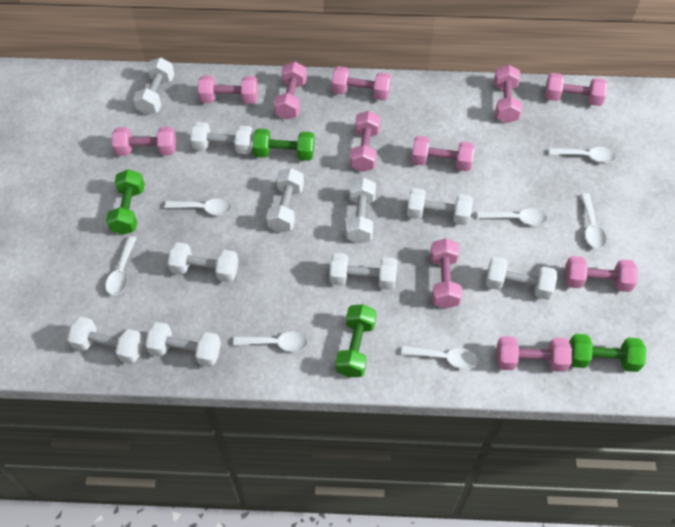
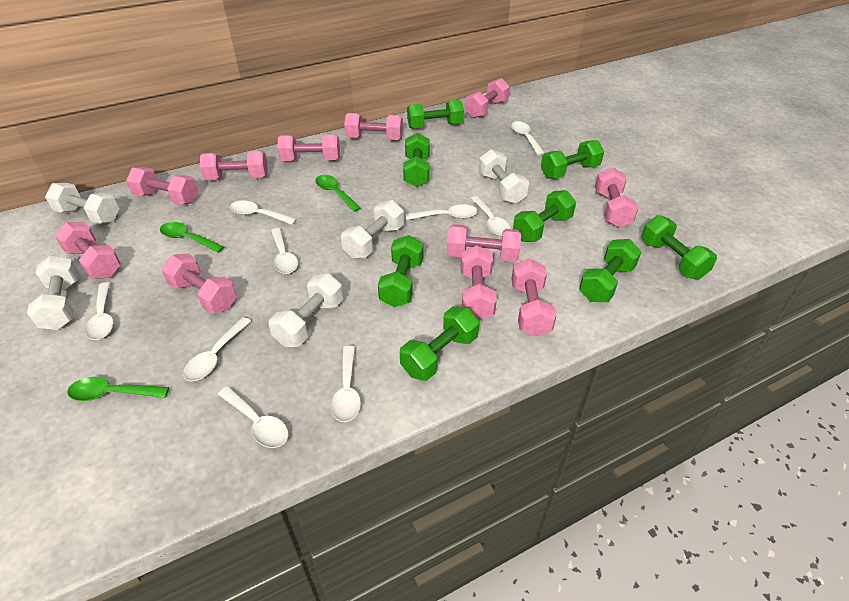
green dumbbell: [106,169,145,235] [252,129,314,161] [335,304,376,377] [569,334,646,372] = 4 -> [378,235,423,307] [400,306,480,381] [403,133,430,187] [407,100,464,129] [513,190,576,242] [541,140,604,179] [579,239,641,302] [641,215,717,279] = 8
green spoon: none = 0 -> [67,377,169,401] [160,222,224,253] [315,175,361,212] = 3
white dumbbell: [67,317,144,364] [133,58,175,115] [145,322,221,367] [167,242,238,283] [190,122,253,155] [266,168,304,232] [329,253,397,290] [346,178,376,243] [407,188,473,225] [486,257,557,300] = 10 -> [27,256,79,330] [45,183,119,224] [269,274,343,347] [341,200,404,259] [479,149,529,204] = 5
white spoon: [105,236,136,295] [165,198,232,215] [233,332,308,352] [402,345,478,369] [478,208,547,225] [549,147,616,163] [581,193,606,249] = 7 -> [85,282,114,340] [183,317,251,381] [218,386,289,448] [230,201,297,225] [271,228,298,274] [331,346,361,422] [406,204,477,220] [471,196,511,236] [511,121,544,155] = 9

